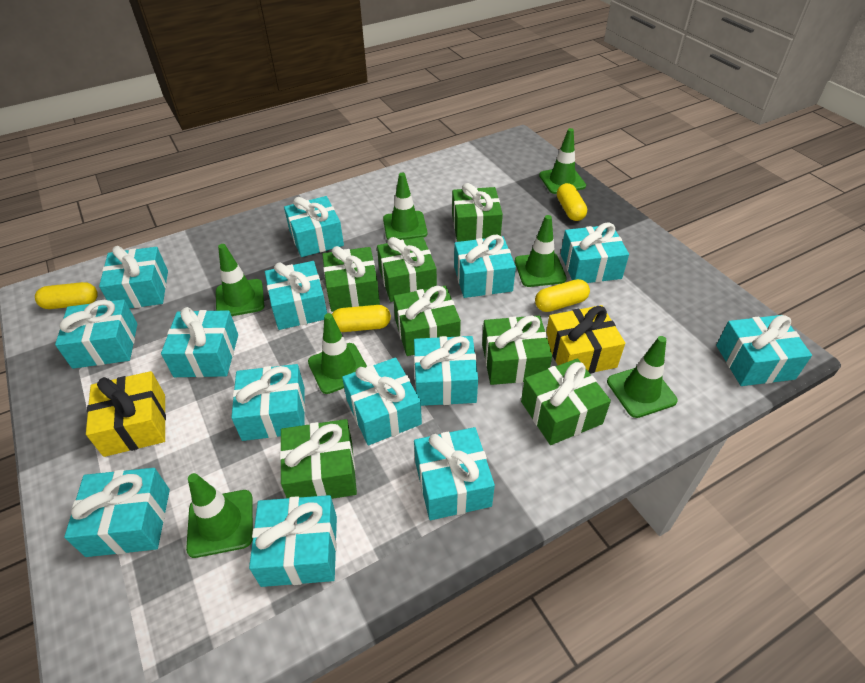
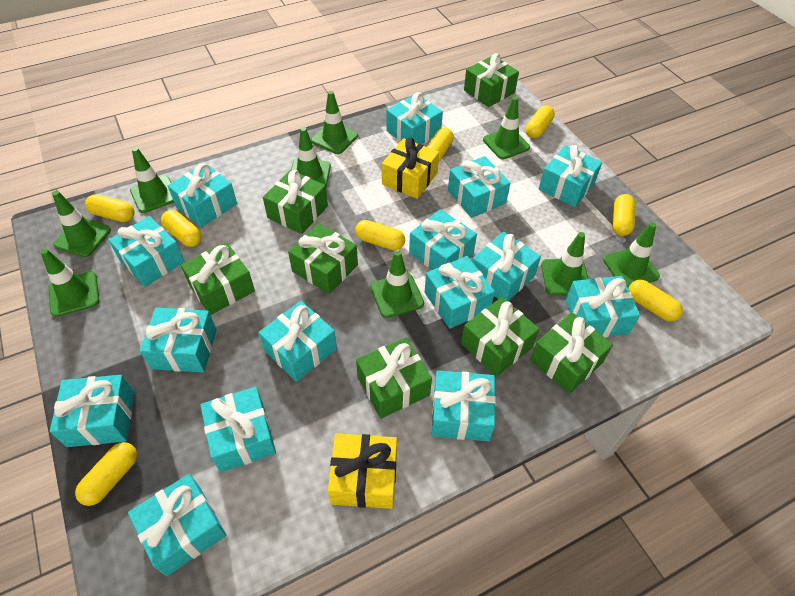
green traffic cone: [186,473,253,558] [216,244,264,316] [308,313,367,394] [383,173,427,240] [515,215,567,287] [539,128,586,194] [607,336,678,418] = 7 -> [40,249,99,317] [52,191,111,257] [130,147,174,213] [291,127,331,187] [311,91,358,154] [370,250,424,318] [483,97,530,159] [541,232,588,295] [603,222,660,288] = 9
turquoise gift: [55,299,137,369] [64,468,170,557] [99,246,168,309] [161,307,238,378] [231,364,305,441] [249,495,337,587] [265,261,327,330] [284,196,344,257] [342,357,422,445] [414,336,478,406] [414,427,495,520] [454,235,516,298] [561,223,629,283] [716,315,812,386] = 14 -> [50,375,134,447] [108,216,185,287] [128,474,226,576] [140,307,217,373] [168,163,237,228] [200,387,276,472] [259,301,337,382] [386,92,443,144] [409,209,477,270] [425,256,495,329] [431,370,496,441] [448,156,510,218] [472,232,541,301] [539,145,602,207] [565,276,640,337] = 15
yellow capsule: [35,282,98,309] [332,305,391,332] [535,279,590,312] [557,183,587,221] = 4 -> [75,442,137,506] [85,194,135,222] [161,210,202,247] [355,220,405,250] [427,128,454,161] [526,105,555,138] [612,194,636,236] [629,280,683,322] = 8

